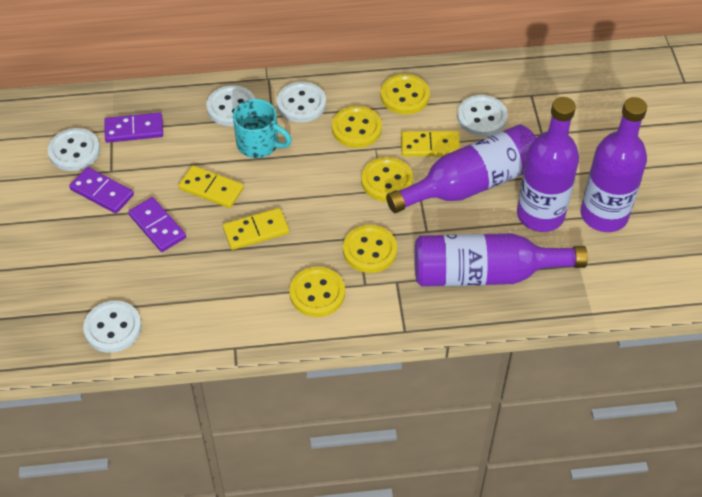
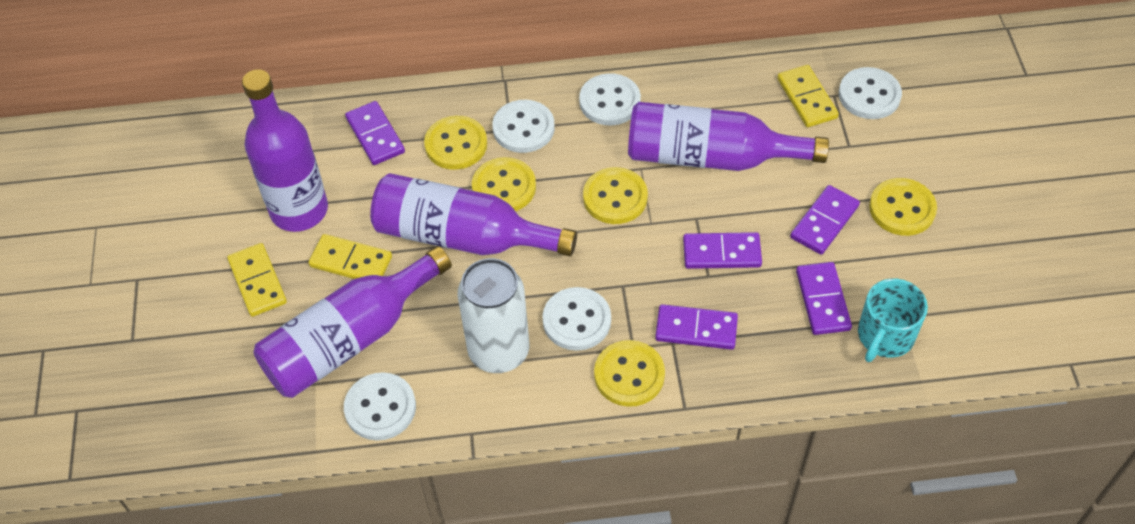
purple domino: [69,167,134,214] [104,112,163,143] [128,197,186,252] = 3 -> [345,101,405,165] [655,304,738,350] [683,232,762,269] [790,185,860,255] [796,262,852,335] = 5
white can: none = 0 -> [458,258,529,373] = 1

